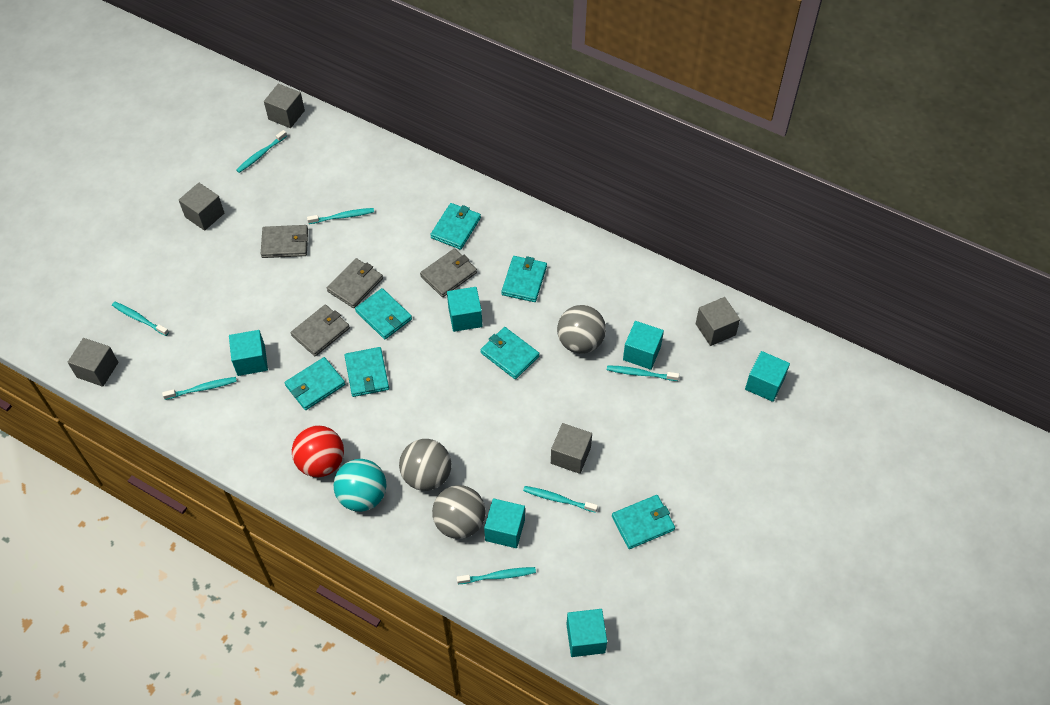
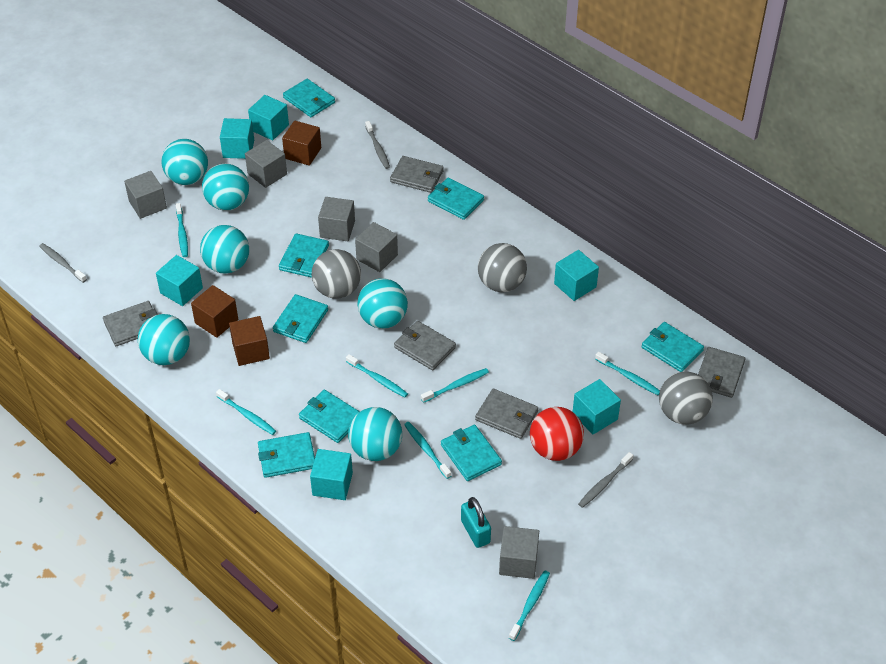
brown cube: none = 0 -> [191,285,238,338] [229,316,270,366] [282,120,321,166] = 3
grey toothbrush: none = 0 -> [39,243,87,283] [365,121,390,169] [578,452,633,508] = 3
grey wallet: [261,225,308,258] [291,304,350,356] [327,258,383,308] [420,248,477,297] = 4 -> [103,301,158,346] [390,156,444,193] [394,321,456,370] [475,389,538,439] [698,347,745,398] = 5
turquoise ball: [333,459,386,512] = 1 -> [138,314,190,365] [161,139,208,185] [200,225,249,273] [202,164,249,210] [348,407,402,461] [357,278,408,329] = 6
turquoise padlock: none = 0 -> [461,497,491,548] = 1
turquoise wallet: [285,357,345,410] [345,347,389,397] [355,288,412,339] [430,203,481,250] [480,327,539,379] [501,256,547,302] [612,495,675,549] = 7 -> [258,432,315,478] [273,294,328,343] [279,233,329,278] [283,79,335,117] [299,390,360,443] [428,177,484,220] [441,425,502,481] [641,322,704,372] = 8

